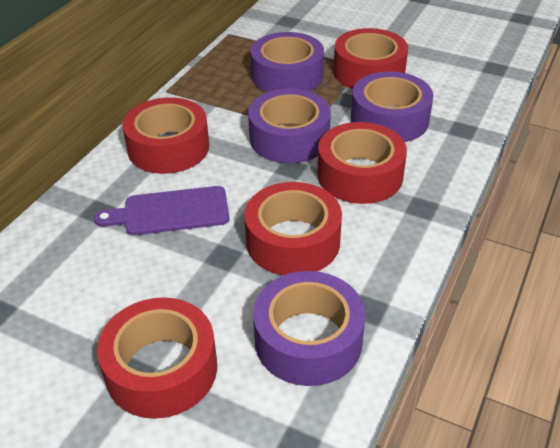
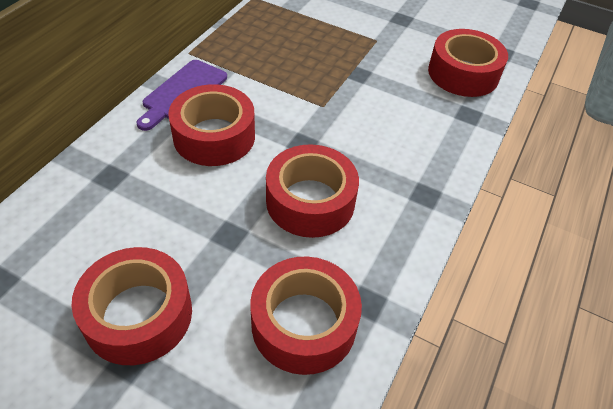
purple tape: [248,89,331,163] [250,32,324,92] [253,271,366,386] [351,71,433,142] = 4 -> none = 0

